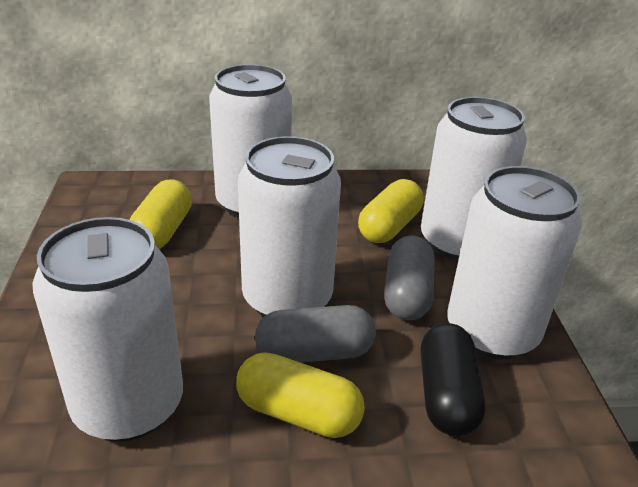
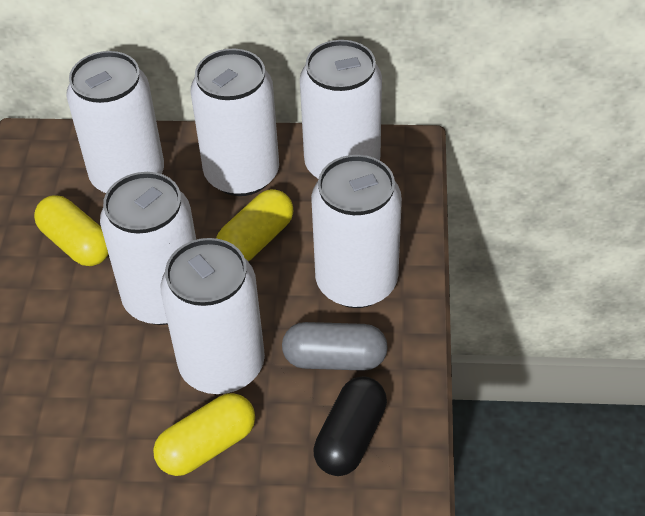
grey capsule: [255,305,376,363] [384,236,435,320] = 2 -> [282,322,388,371] = 1
white can: [32,217,183,442] [209,64,292,218] [238,136,341,317] [421,97,527,261] [447,166,582,360] = 5 -> [66,51,164,193] [100,172,196,325] [161,238,265,394] [191,49,279,196] [300,40,382,179] [311,155,402,308] = 6

